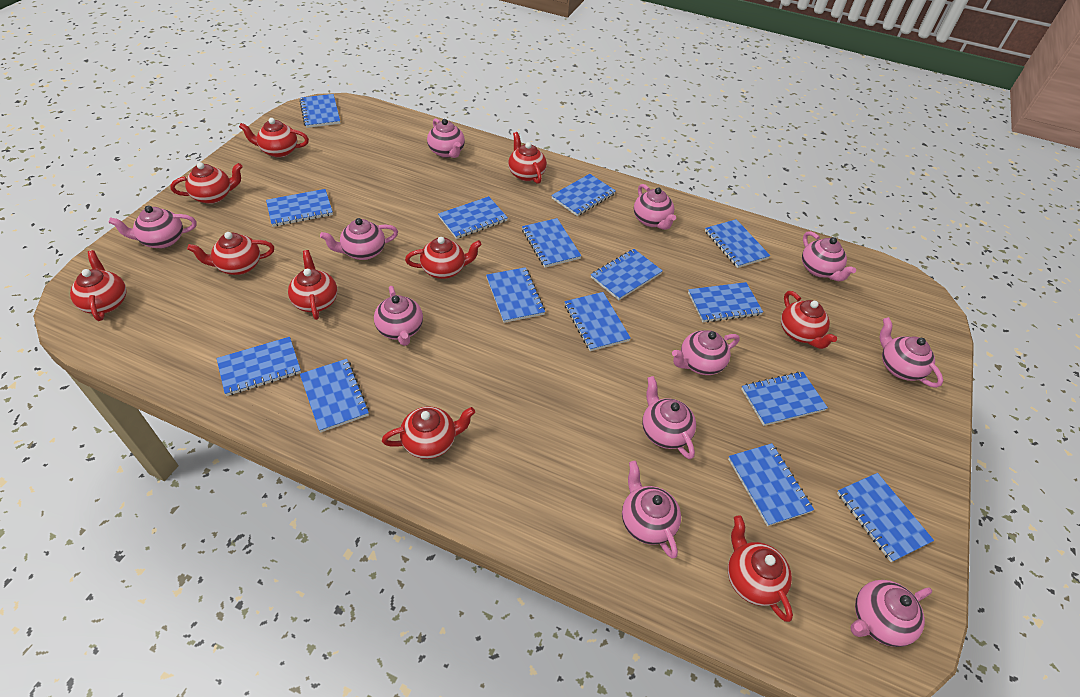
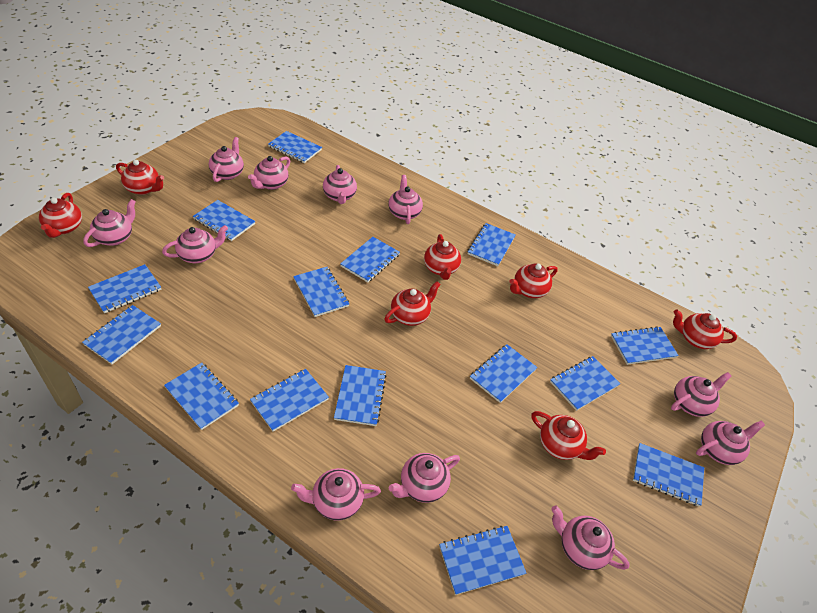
red teapot: [70,250,127,321] [170,162,243,204] [187,232,274,275] [239,118,309,158] [288,250,337,320] [382,406,475,459] [405,237,482,279] [508,132,547,184] [728,515,793,622] [781,291,837,349] = 10 -> [39,193,82,238] [116,160,164,195] [384,281,441,326] [424,234,461,280] [510,264,558,298] [531,411,606,460] [673,310,737,349] = 7

